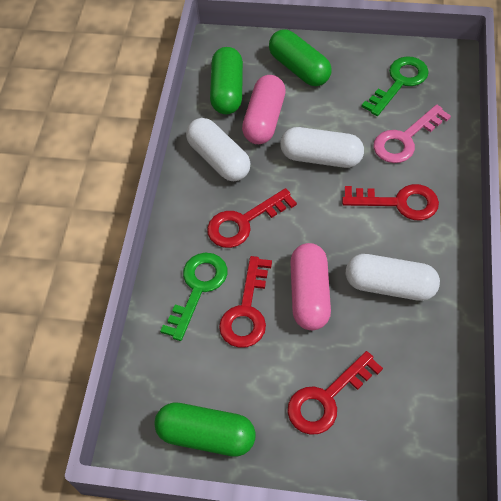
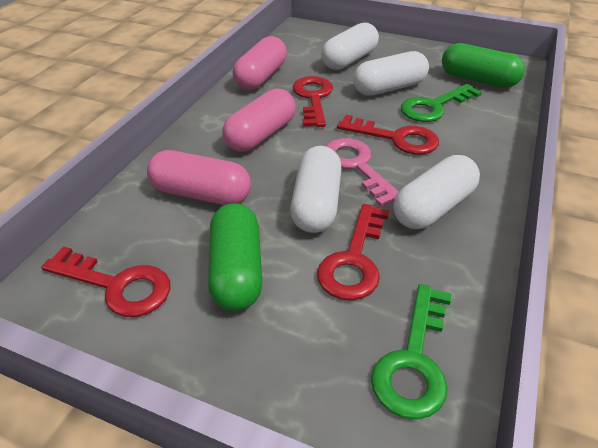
green capsule: [154,403,256,457] [210,47,243,114] [269,29,331,86] = 3 -> [208,203,263,311] [442,43,525,88] = 2
pink capsule: [242,75,286,144] [290,243,331,330] = 2 -> [147,150,251,205] [222,88,296,152] [233,36,287,90] = 3
white capsule: [186,118,251,181] [280,127,364,168] [346,254,440,301] = 3 -> [290,146,342,233] [321,22,379,70] [353,51,429,96] [393,155,480,229] = 4

